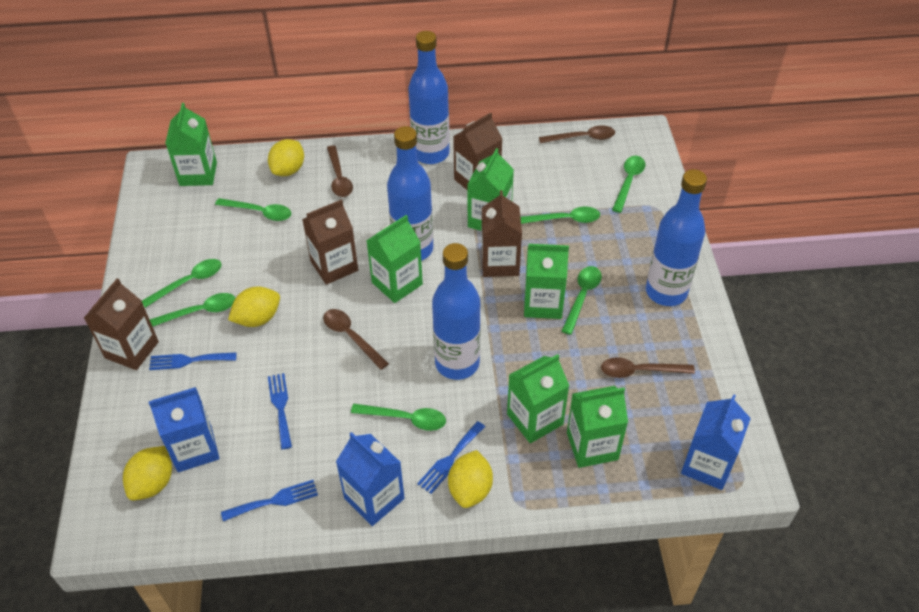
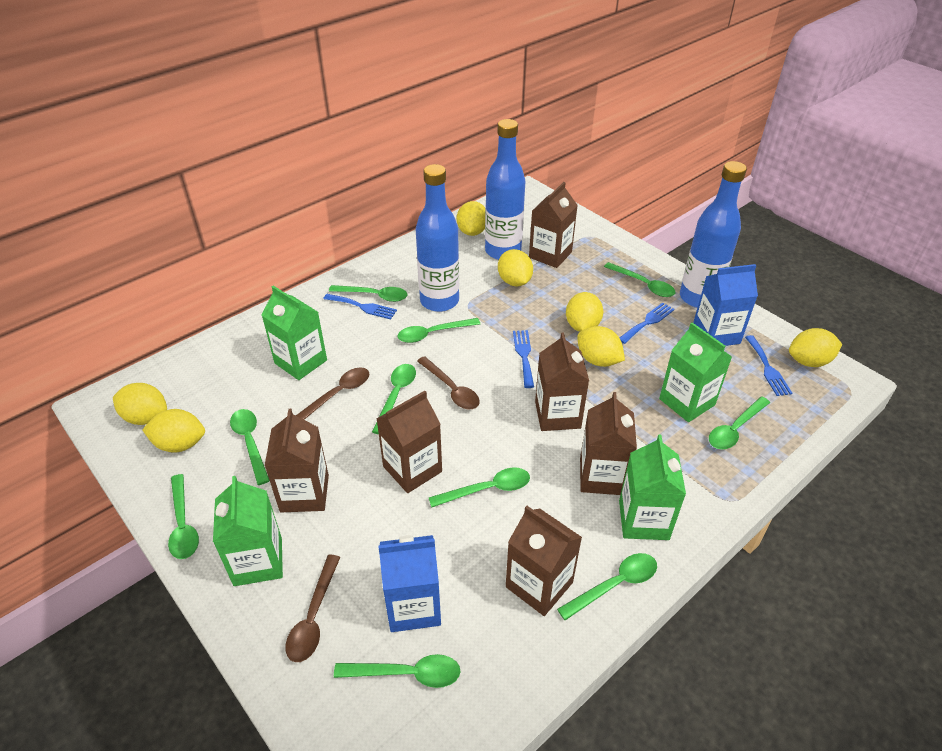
blue bottle: [387,126,433,261] [408,31,450,164] [432,243,481,380] [646,169,707,306] = 4 -> [416,164,459,312] [485,119,525,260] [680,161,747,308] = 3
blue carton: [149,387,219,472] [336,432,405,526] [681,394,751,490] = 3 -> [378,535,441,632] [693,264,758,346] = 2
brown carton: [84,278,159,370] [302,199,358,285] [453,113,503,190] [481,190,522,277] = 4 -> [265,409,329,512] [377,391,442,493] [506,506,582,616] [529,182,578,268] [535,332,589,431] [580,392,637,495] = 6
brown spoon: [323,309,389,370] [327,145,353,197] [539,125,615,143] [601,357,695,378] = 4 -> [286,555,340,662] [296,368,369,420] [417,356,480,409] = 3
green carton: [165,103,217,186] [366,215,423,303] [467,148,514,231] [507,354,569,443] [524,244,569,319] [567,386,628,468] = 6 -> [213,476,283,586] [262,286,327,380] [619,435,686,540] [659,322,732,422] = 4
green spoon: [142,259,222,308] [149,293,235,327] [215,198,291,221] [351,404,446,431] [521,207,600,224] [562,266,602,335] [612,156,646,213] = 7 -> [168,474,199,559] [230,409,270,485] [329,285,407,302] [334,654,461,688] [372,364,416,434] [397,318,480,343] [429,468,530,508] [557,553,657,620] [604,262,675,297] [709,396,770,449] = 10
yellow lemon: [123,446,172,500] [228,287,280,327] [268,139,304,176] [448,450,493,508] = 4 -> [113,383,167,425] [142,409,205,453] [457,201,485,236] [498,249,533,286] [566,292,603,332] [577,326,625,367] [789,328,842,367] = 7

